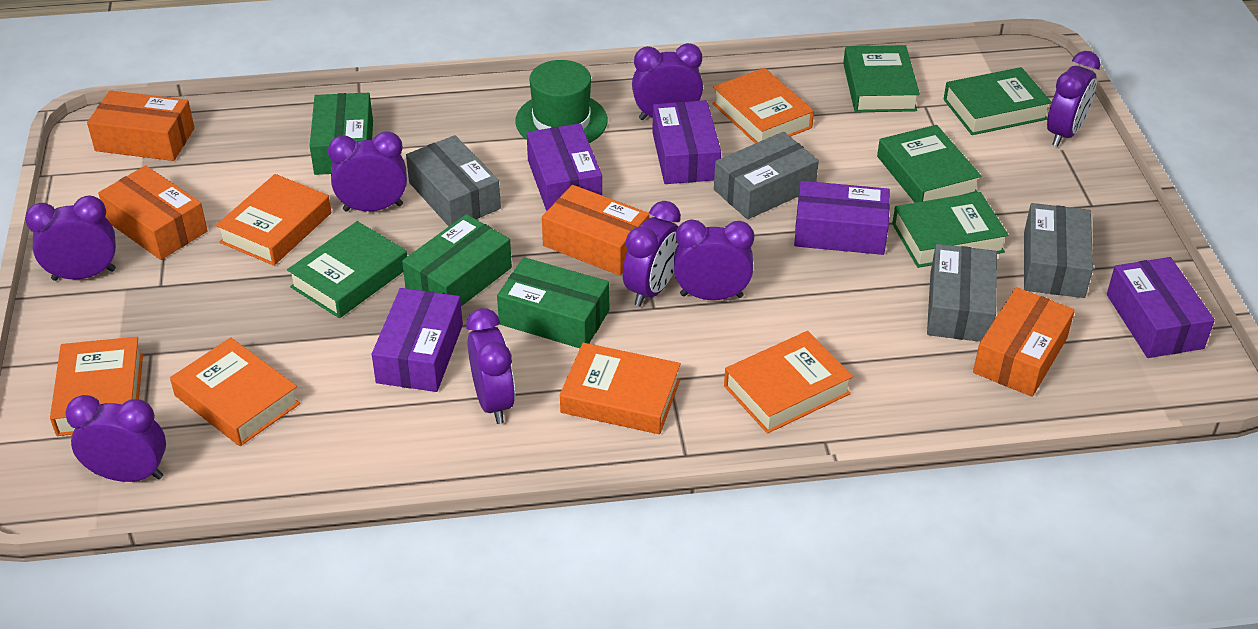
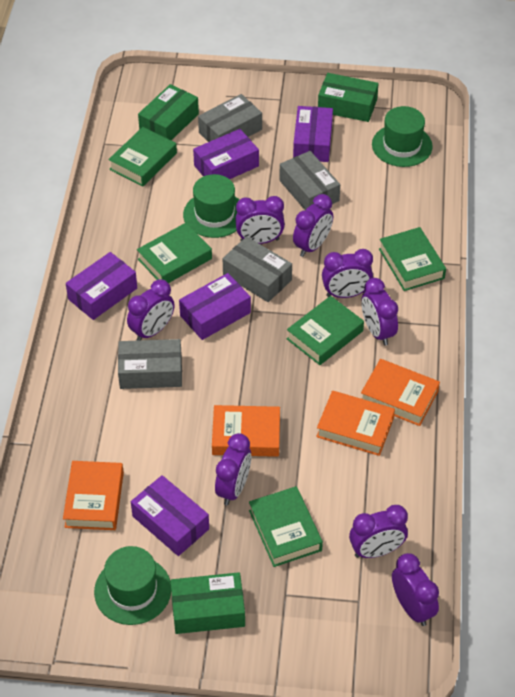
green hat: [515,60,607,143] = 1 -> [94,546,171,625] [183,174,239,238] [372,106,433,167] = 3
orange book: [50,337,143,436] [170,337,300,446] [216,174,331,266] [560,343,681,434] [712,68,814,143] [724,331,853,434] = 6 -> [63,461,124,530] [212,405,280,457] [316,391,395,456] [361,359,440,426] = 4
orange box: [87,90,195,161] [98,165,208,260] [542,185,650,276] [973,287,1075,397] = 4 -> none = 0

